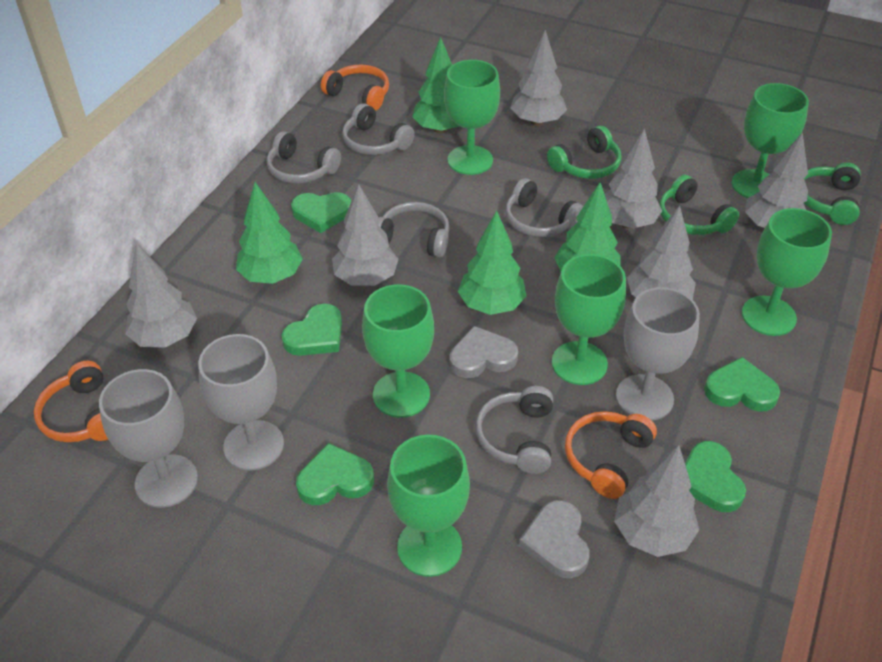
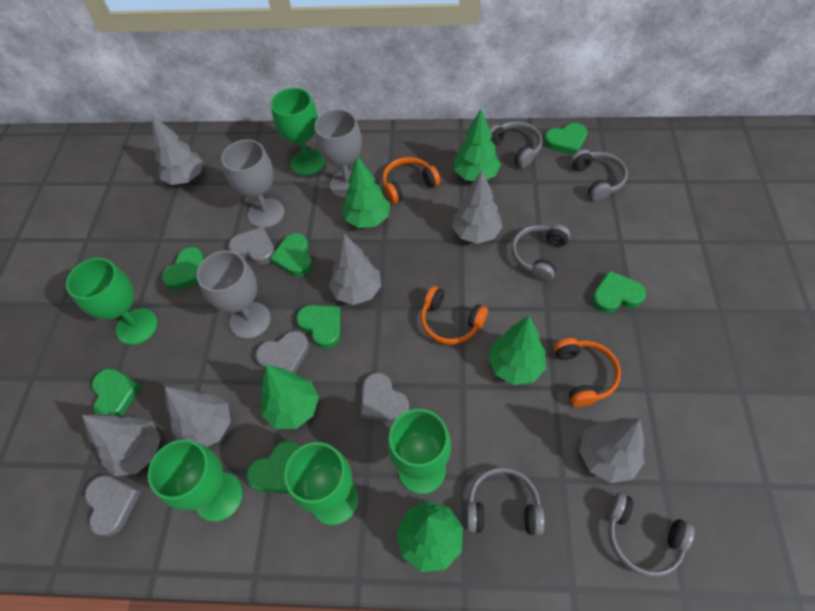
green goblet: [362,284,434,418] [387,434,470,577] [444,60,500,175] [552,254,626,385] [732,83,809,198] [742,208,832,336] = 6 -> [66,258,158,345] [148,439,243,522] [271,88,325,176] [284,442,358,525] [388,409,451,494] = 5
green headphones: [547,126,622,179] [659,175,739,235] [804,162,861,225] = 3 -> none = 0
green heart: [282,304,342,356] [291,192,351,233] [296,443,374,505] [685,441,746,512] [704,357,780,412] = 5 -> [92,368,141,417] [162,247,205,290] [247,441,300,493] [270,233,313,277] [296,305,341,349] [544,123,588,155] [592,271,646,313] = 7
green tree: [236,182,303,284] [412,37,459,133] [458,211,526,315] [554,182,620,272] = 4 -> [260,365,319,429] [342,156,390,228] [397,501,463,572] [454,109,501,181] [488,316,546,385] = 5
grey heart: [450,326,518,378] [519,500,589,578] = 2 -> [85,475,141,537] [228,227,275,265] [256,331,309,373] [361,372,409,423] = 4
grey tree: [125,243,197,348] [332,184,399,286] [510,30,567,126] [605,128,662,228] [614,445,699,557] [627,206,696,299] [745,133,808,229] = 7 -> [82,414,161,476] [152,115,204,185] [165,387,231,447] [329,234,381,305] [452,171,503,244] [579,418,645,483] = 6

